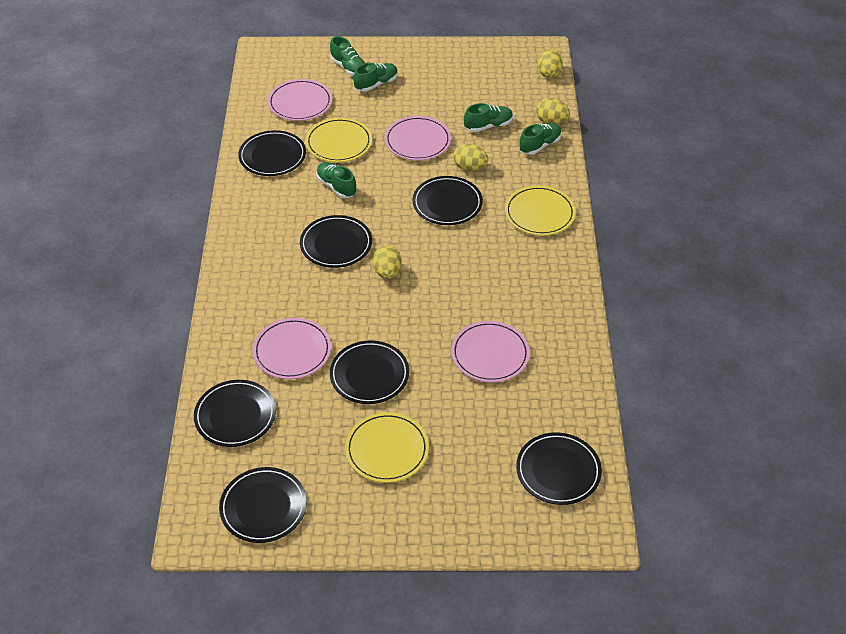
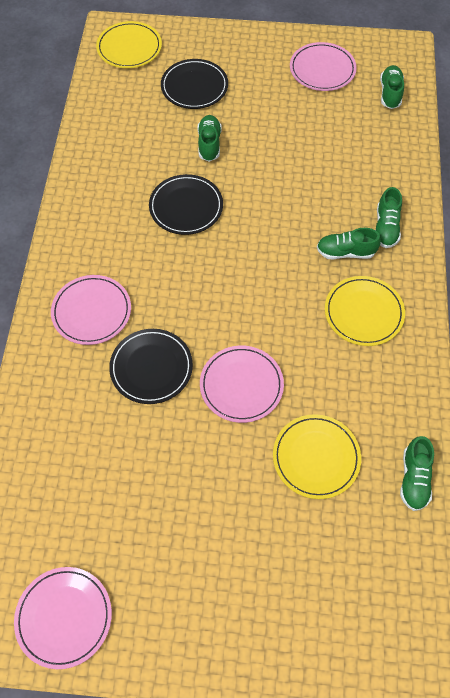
black plate: [194,380,276,447] [219,467,307,543] [238,130,306,176] [300,215,372,268] [330,340,409,404] [413,176,483,225] [516,432,602,505] = 7 -> [109,329,193,404] [149,174,223,235] [161,59,228,109] = 3
yellow egg: [373,245,402,279] [453,144,488,171] [536,98,570,124] [538,49,562,78] = 4 -> none = 0

